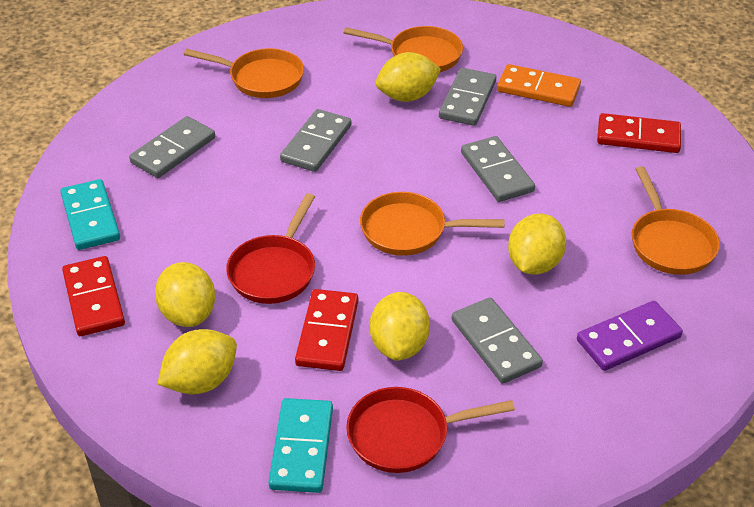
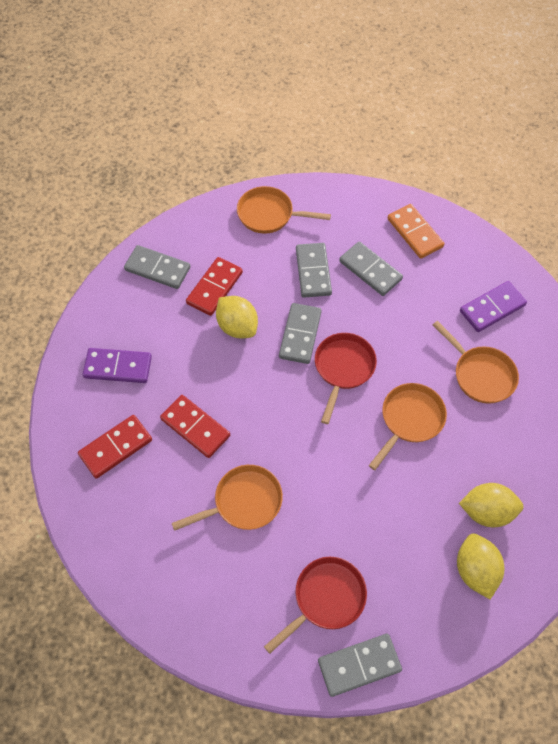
purple domino: [577,301,683,371] = 1 -> [83,348,152,383] [460,281,527,332] = 2
turquoise domino: [60,179,120,250] [268,398,333,493] = 2 -> none = 0
yellow lemon: [155,262,215,327] [157,329,237,394] [370,292,430,361] [376,52,441,102] [508,213,566,275] = 5 -> [216,296,258,338] [457,534,504,599] [459,483,523,527] = 3

